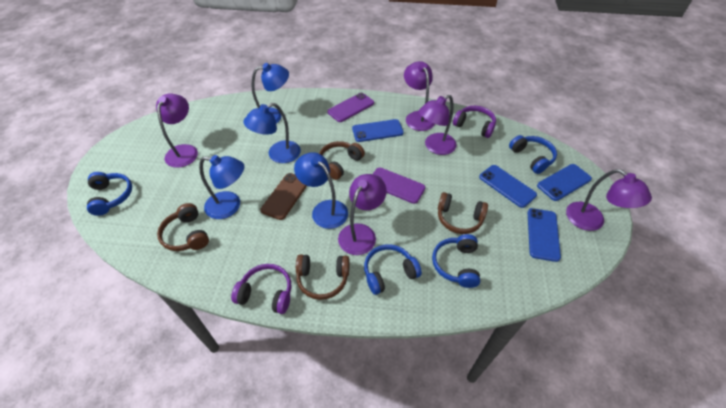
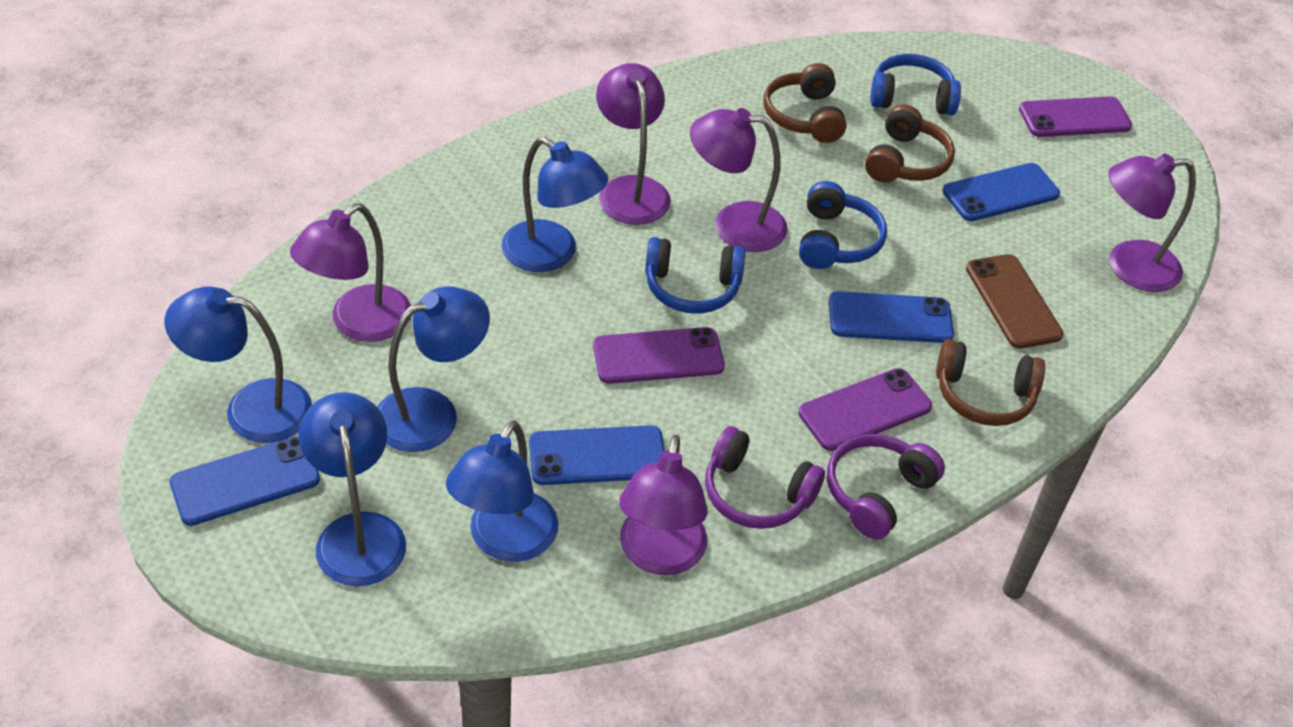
blue headphones: [87,172,132,216] [364,244,422,295] [432,234,480,288] [509,135,557,174] = 4 -> [645,237,745,314] [799,181,887,269] [870,54,961,115] = 3
blue lamp: [199,155,244,219] [243,103,301,163] [251,63,289,124] [294,152,348,229] = 4 -> [165,286,312,443] [299,392,406,586] [377,287,490,452] [446,420,558,562] [501,137,608,272] = 5
brown headphones: [157,203,209,251] [296,254,350,300] [319,141,365,180] [438,192,488,234] = 4 -> [764,63,847,143] [865,104,955,183] [936,339,1045,426] = 3
purple phone: [327,93,374,122] [373,168,426,204] = 2 -> [593,327,725,384] [798,368,932,451] [1019,96,1132,137] = 3

